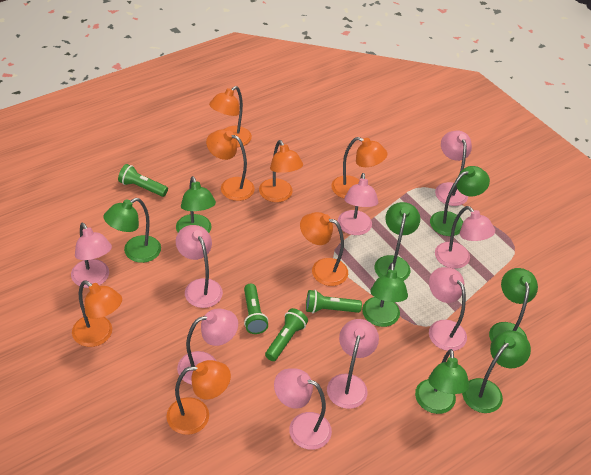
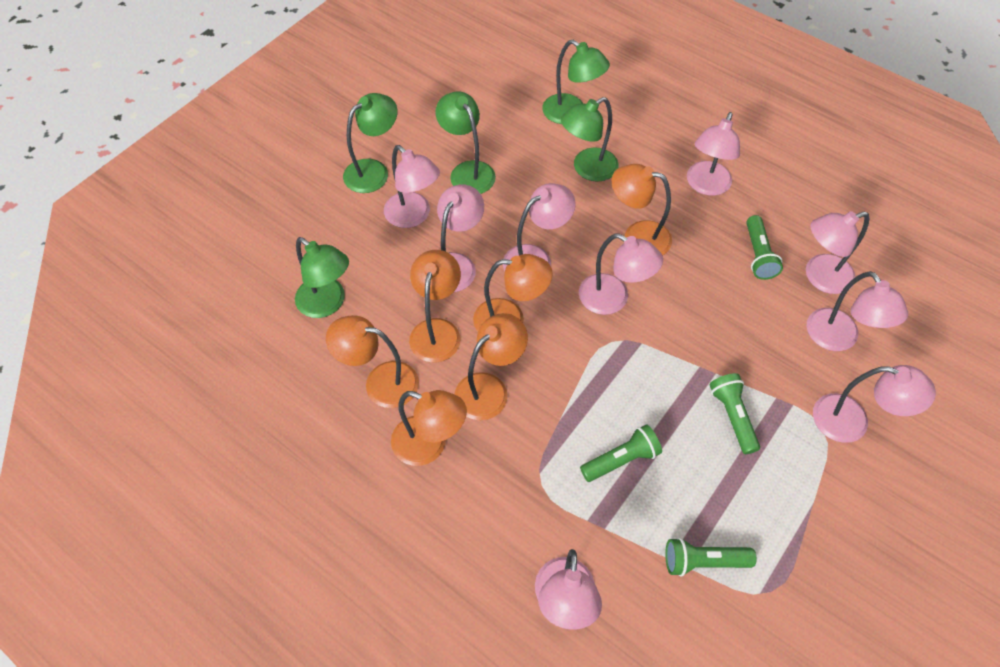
green lamp: [104,198,161,263] [176,176,216,233] [362,263,408,327] [375,202,420,281] [415,349,469,414] [430,166,490,236] [462,330,531,413] [489,268,538,342] = 8 -> [295,237,349,318] [343,93,398,193] [435,91,496,194] [542,40,610,124] [561,97,618,182] = 5
orange lamp: [72,281,122,347] [166,360,231,435] [206,129,255,201] [209,86,252,147] [259,140,303,202] [300,212,348,286] [331,137,387,198] = 7 -> [326,315,419,408] [391,390,467,466] [409,250,461,362] [454,313,528,420] [473,254,553,331] [612,164,672,256] = 6

